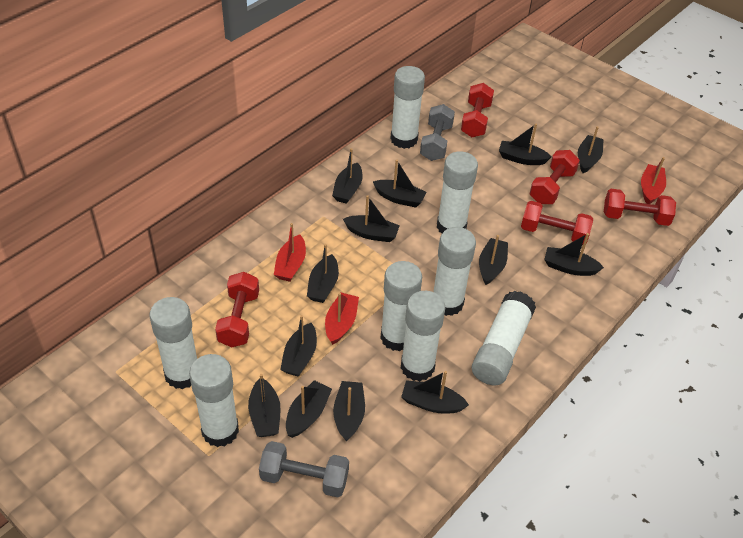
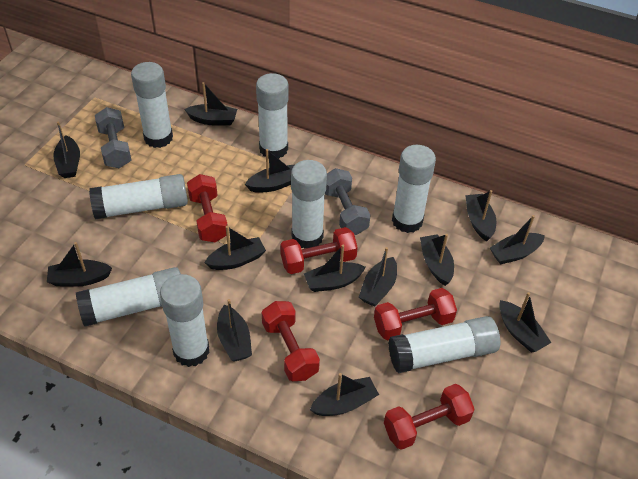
red boat: [274,223,306,282] [325,293,359,345] [641,157,666,204] = 3 -> none = 0

